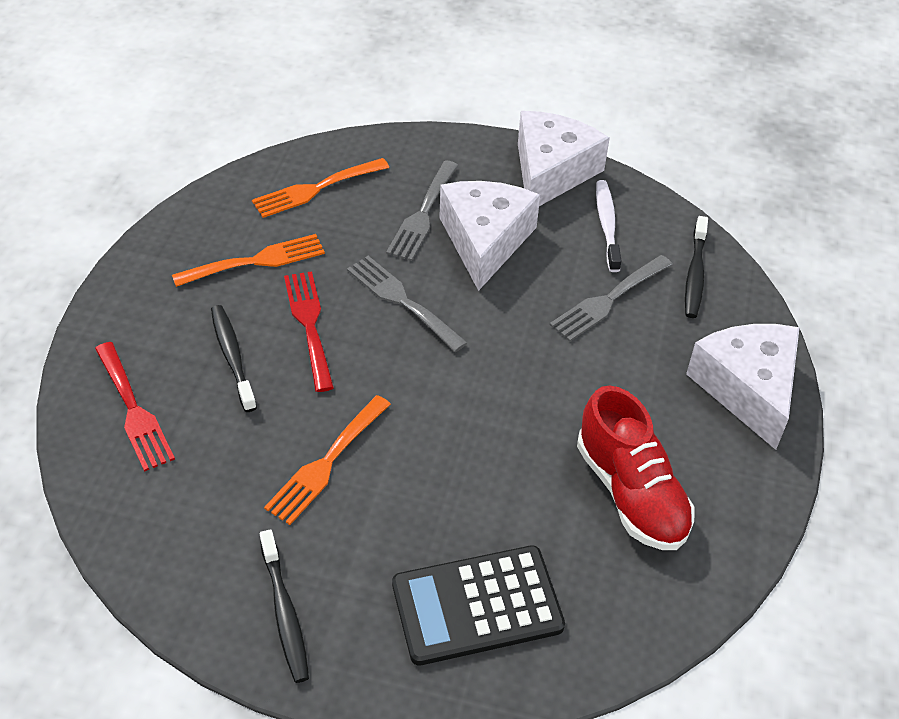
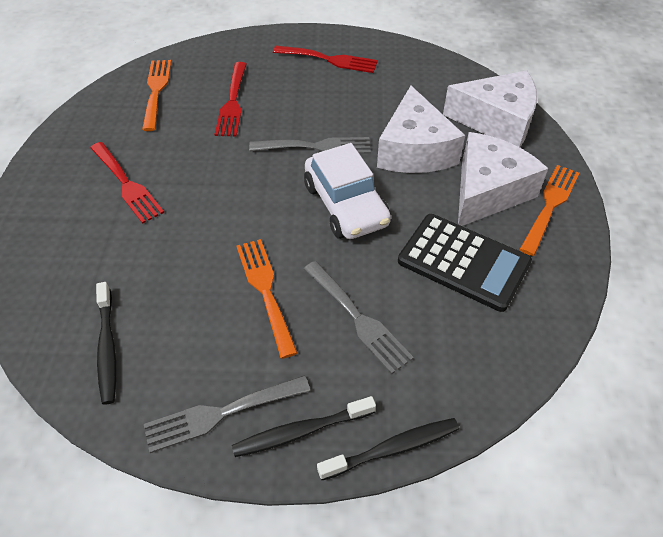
red fork: [95,342,175,472] [284,271,334,392] = 2 -> [90,142,164,224] [215,62,247,136] [273,46,378,73] = 3
red shoe: [577,385,695,550] = 1 -> none = 0
white car: none = 0 -> [304,143,391,239] = 1
white toothbrush: [596,180,621,272] = 1 -> none = 0

